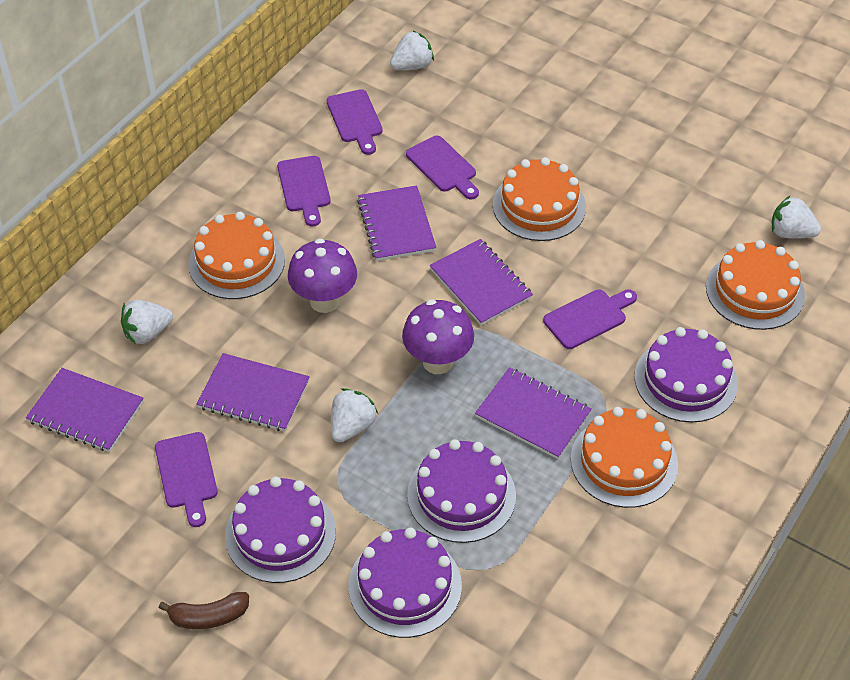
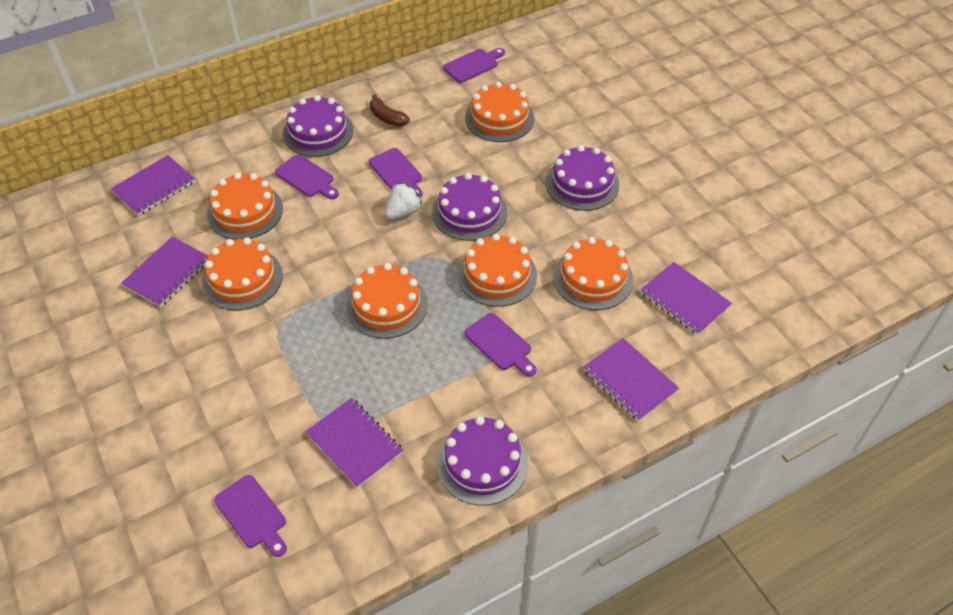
orange cake: [188,212,285,299] [493,157,586,241] [571,407,678,508] [706,240,805,330] = 4 -> [202,237,283,310] [207,173,283,240] [346,263,428,339] [458,234,537,307] [465,82,534,142] [553,237,633,310] = 6
purple mushroom: [288,238,357,313] [402,299,474,374] = 2 -> none = 0
white strawberry: [121,300,173,344] [331,388,378,442] [390,30,434,70] [772,195,821,239] = 4 -> [385,182,422,219] = 1

